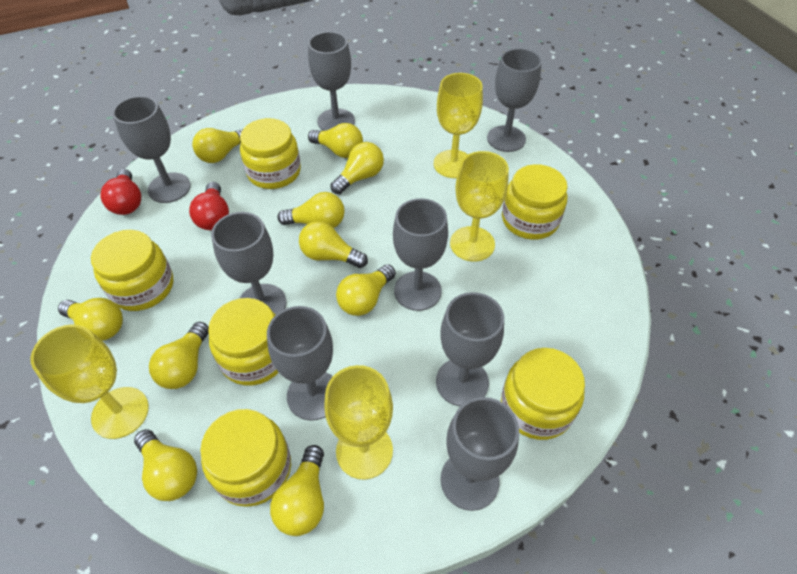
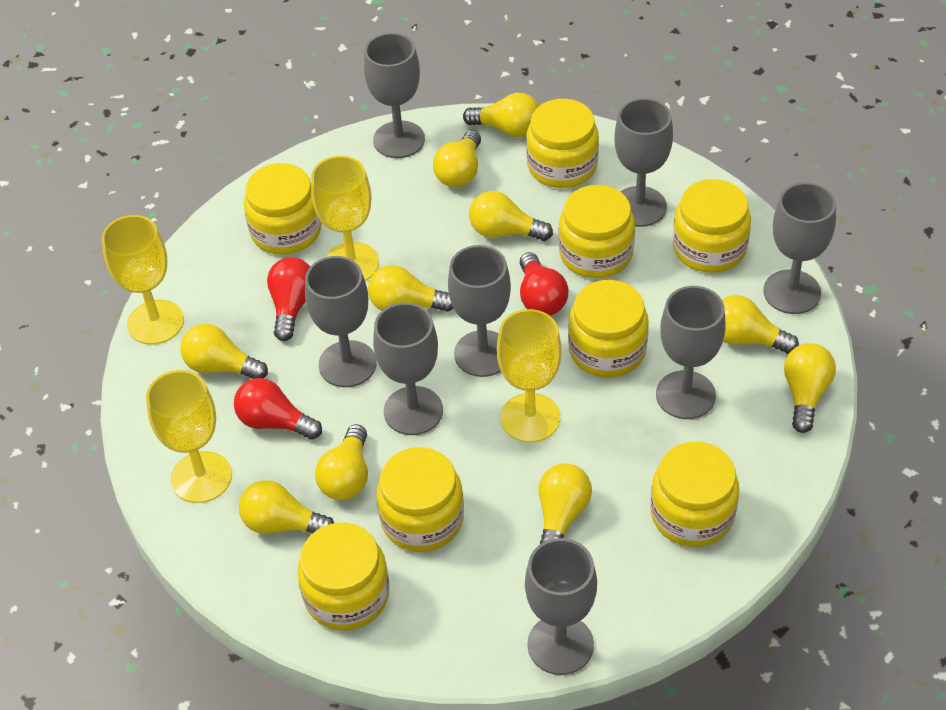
red light bulb: [101,169,141,215] [189,182,229,230] = 2 -> [234,378,322,440] [267,257,310,341] [520,252,569,316] = 3
yellow jar: [91,230,173,311] [200,409,291,507] [208,298,279,385] [240,118,301,189] [501,348,585,440] [502,164,568,240] = 6 -> [244,163,322,255] [297,522,390,630] [376,447,464,552] [526,99,599,188] [558,185,635,278] [568,280,649,378] [650,442,739,547] [673,179,751,273] = 8

